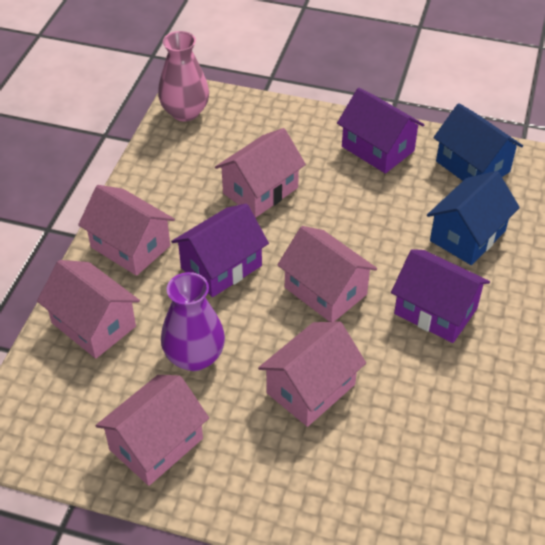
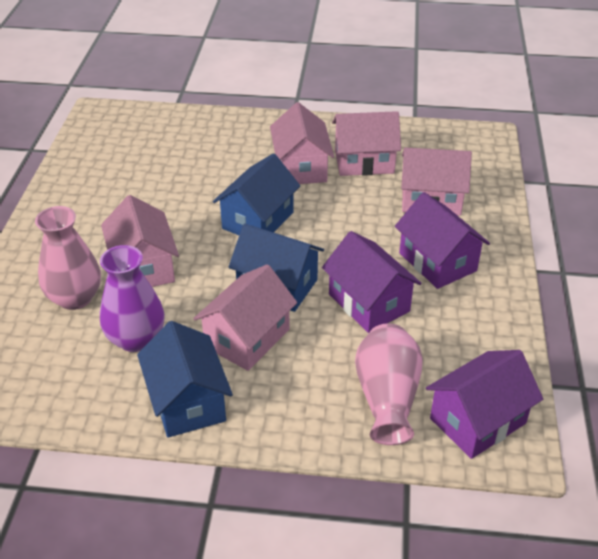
blue house: [427,171,520,265] [433,103,523,181] = 2 -> [137,321,233,438] [213,153,300,235] [229,223,324,312] = 3
pink house: [37,260,140,359] [78,185,175,276] [96,375,209,486] [215,128,306,217] [258,321,366,427] [277,226,377,322] = 6 -> [101,195,179,287] [193,264,297,371] [270,102,334,184] [332,111,401,176] [401,147,472,216] = 5
pink vase: [158,31,209,122] = 1 -> [35,206,101,310] [355,323,423,445] = 2

